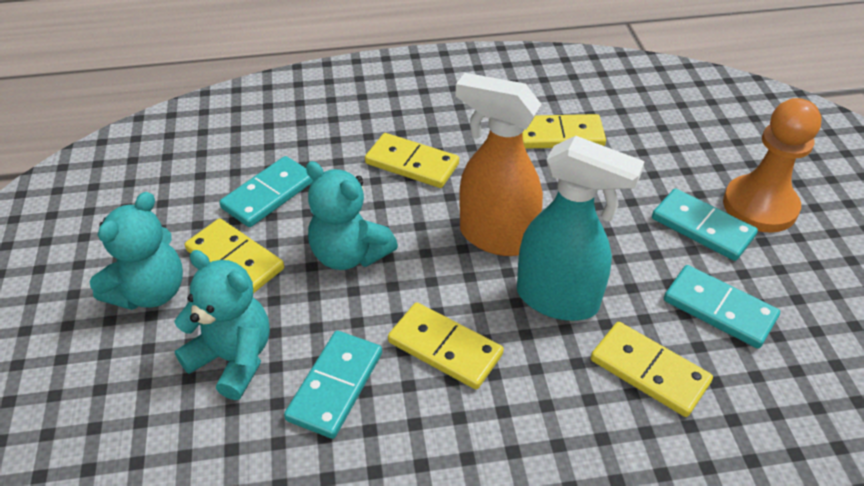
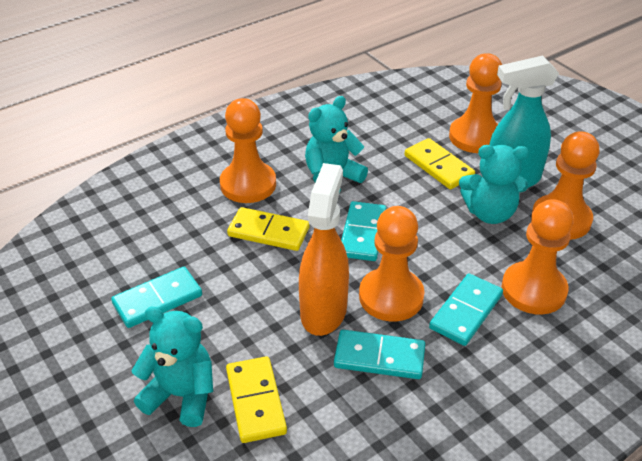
orange pawn: [723,98,822,233] = 1 -> [220,98,276,203] [359,206,424,322] [449,53,502,153] [502,199,573,314] [531,131,599,240] = 5
yellow domino: [185,218,284,293] [365,133,459,188] [388,302,504,389] [522,114,606,149] [591,322,713,417] = 5 -> [226,356,287,443] [227,207,309,251] [405,138,475,189] = 3

